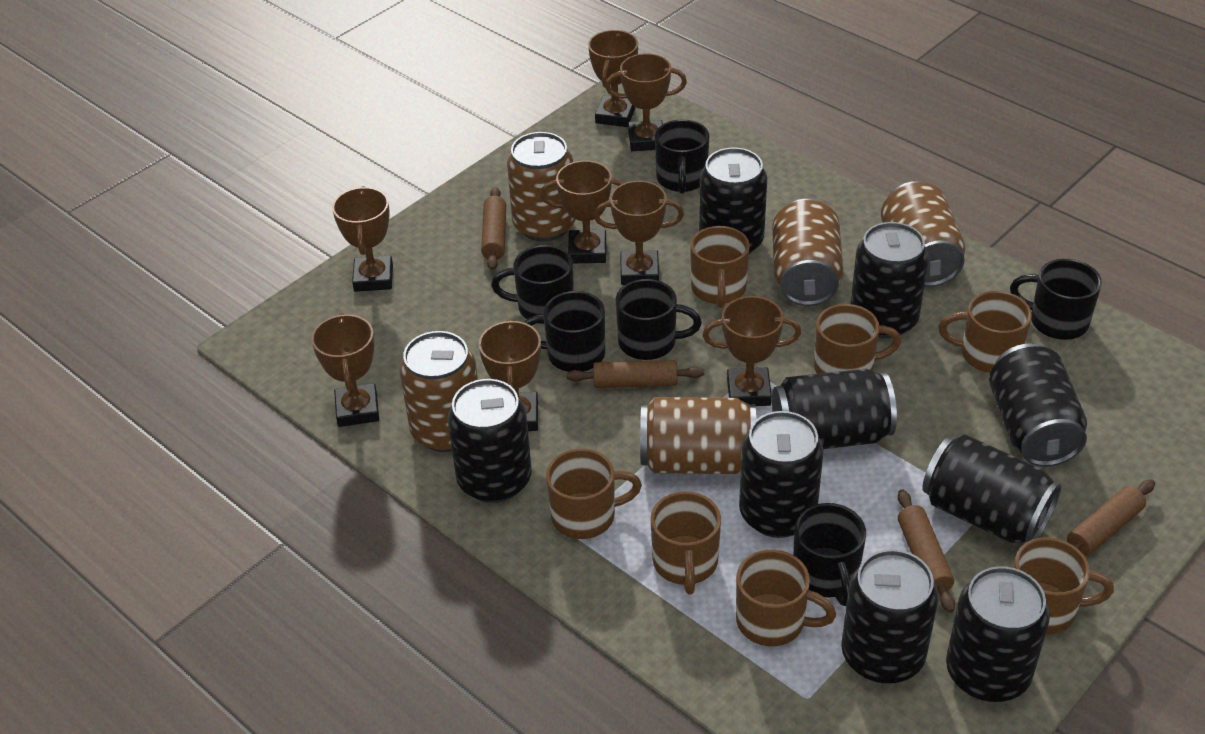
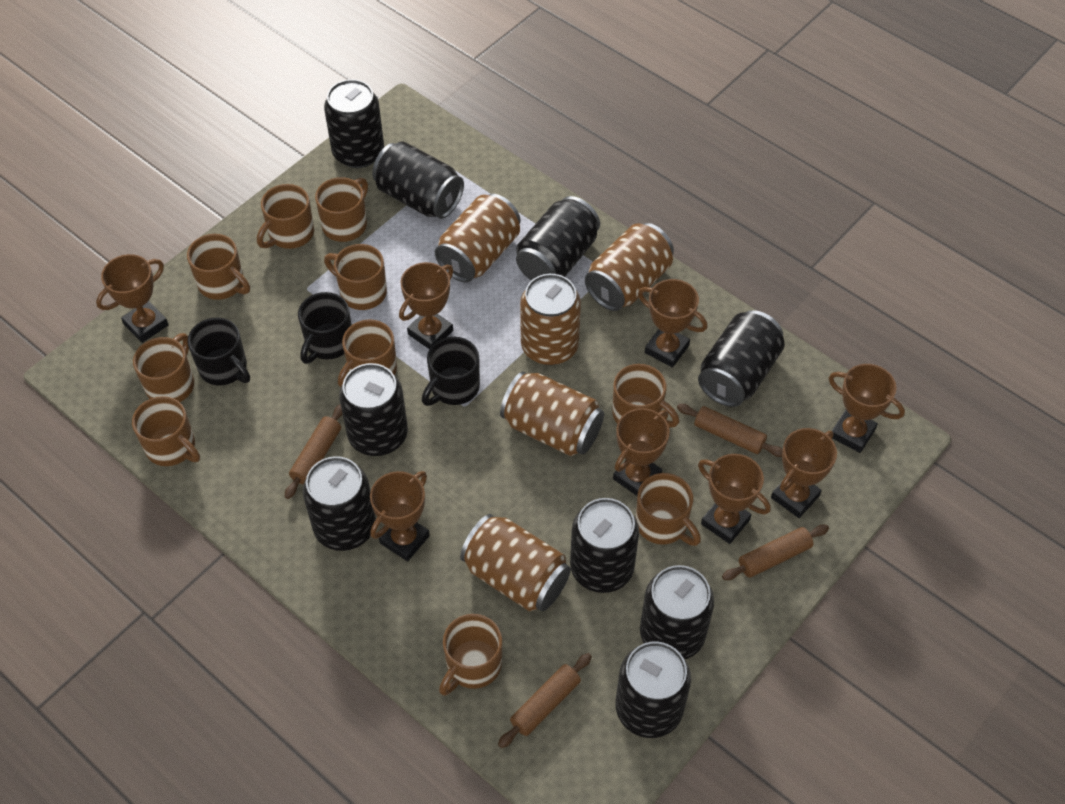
black mug: [491,245,574,324] [524,291,605,372] [616,279,702,360] [655,119,709,194] [793,503,866,606] [1010,259,1102,340] = 6 -> [187,318,250,386] [298,292,351,364] [422,337,480,406] = 3
brown mug: [546,448,642,539] [651,491,721,594] [690,226,750,308] [736,549,836,646] [814,304,901,374] [938,291,1032,373] [1013,537,1114,634] = 7 -> [132,396,200,466] [133,333,194,402] [187,234,250,300] [257,184,314,249] [315,177,368,242] [324,244,387,310] [338,319,397,387] [439,614,502,696] [612,364,679,428] [636,473,701,546] = 10

